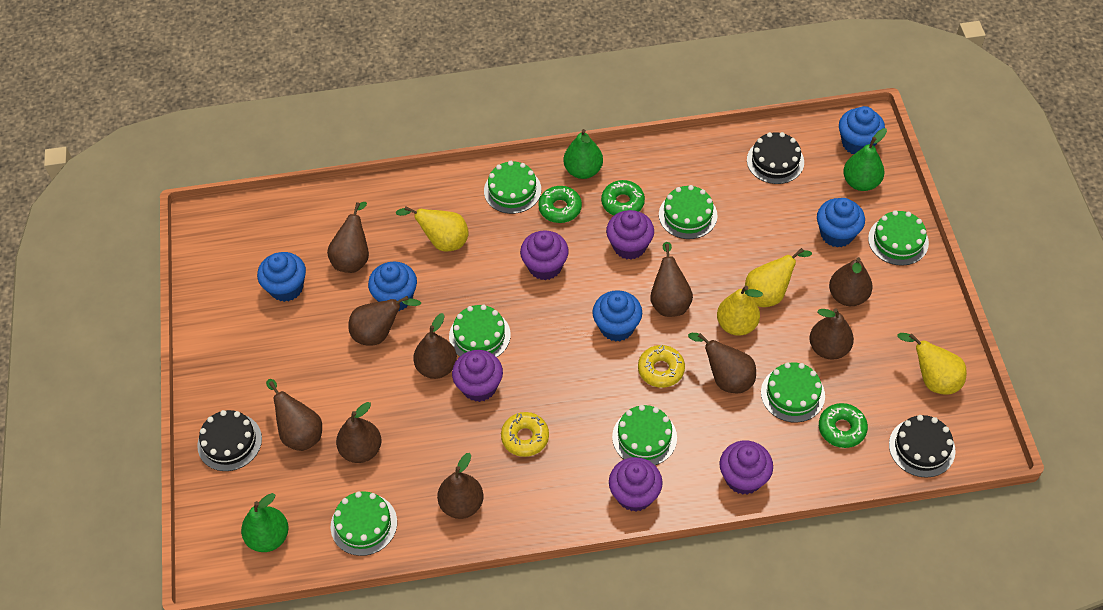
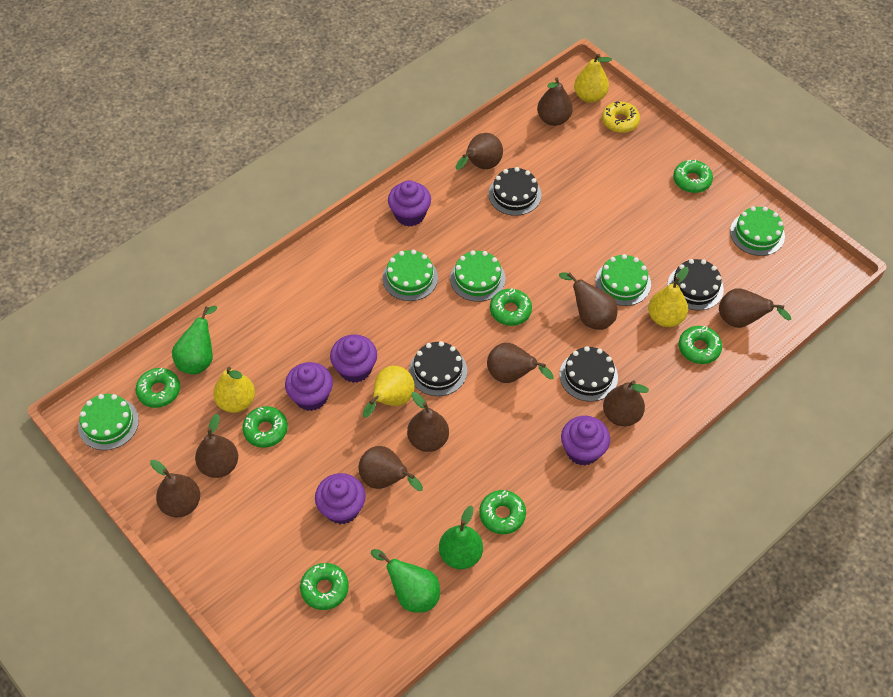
black cake: [197,410,262,471] [747,132,804,184] [889,415,956,478] = 3 -> [409,341,467,396] [488,167,541,216] [560,346,618,402] [667,259,724,310] = 4
blue cupcake: [257,252,306,302] [368,262,417,311] [592,290,642,342] [817,198,865,247] [839,106,885,154] = 5 -> none = 0
green cake: [331,491,397,556] [449,305,511,357] [484,161,541,214] [612,405,677,465] [659,185,718,239] [761,362,825,423] [868,210,929,266] = 7 -> [78,394,139,450] [383,250,438,301] [450,250,506,302] [595,254,651,306] [730,206,785,256] = 5
green donut: [538,186,582,223] [601,180,645,216] [819,403,868,448] = 3 -> [136,368,180,408] [242,406,288,448] [300,563,349,610] [479,490,526,534] [490,288,532,326] [673,159,713,193] [679,326,722,364] = 7
yellow donut: [501,412,549,457] [638,345,685,388] = 2 -> [602,101,640,133] = 1

